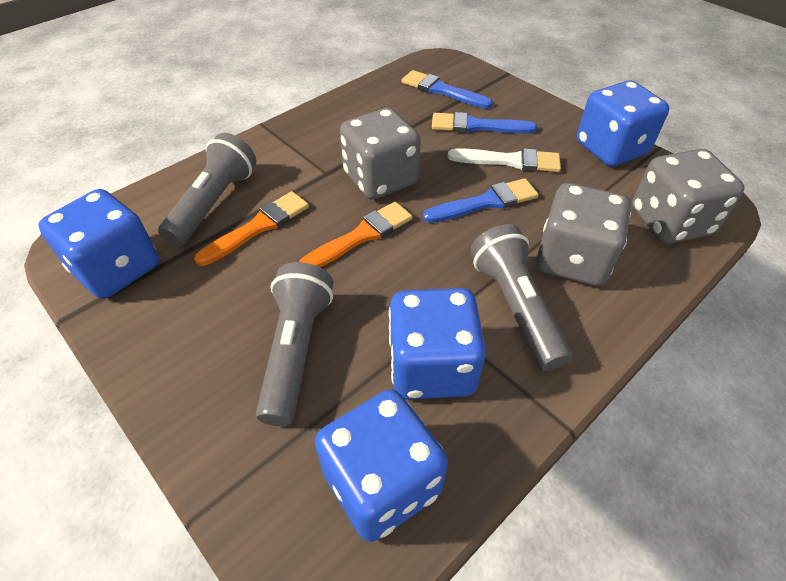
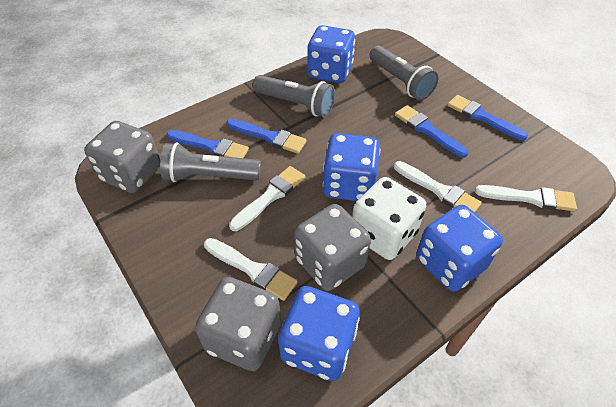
blue brush: [402,70,493,109] [423,178,538,223] [432,112,537,134] = 3 -> [167,130,249,158] [227,119,307,154] [395,105,468,157] [448,95,528,140] = 4
orange brush: [194,191,309,266] [299,202,412,267] = 2 -> none = 0
white brush: [448,148,561,172] = 1 -> [204,238,298,301] [229,166,305,231] [394,161,482,212] [475,185,577,211] = 4
white dice: none = 0 -> [352,177,426,260] = 1

